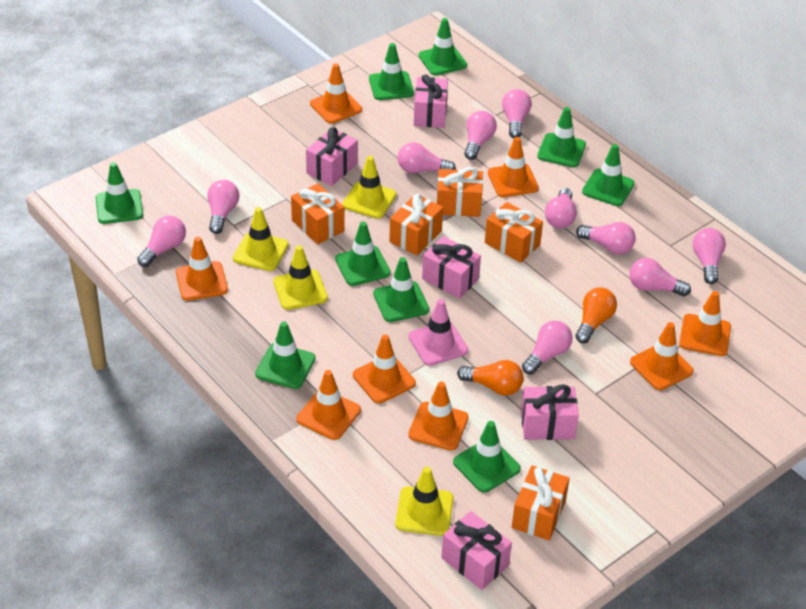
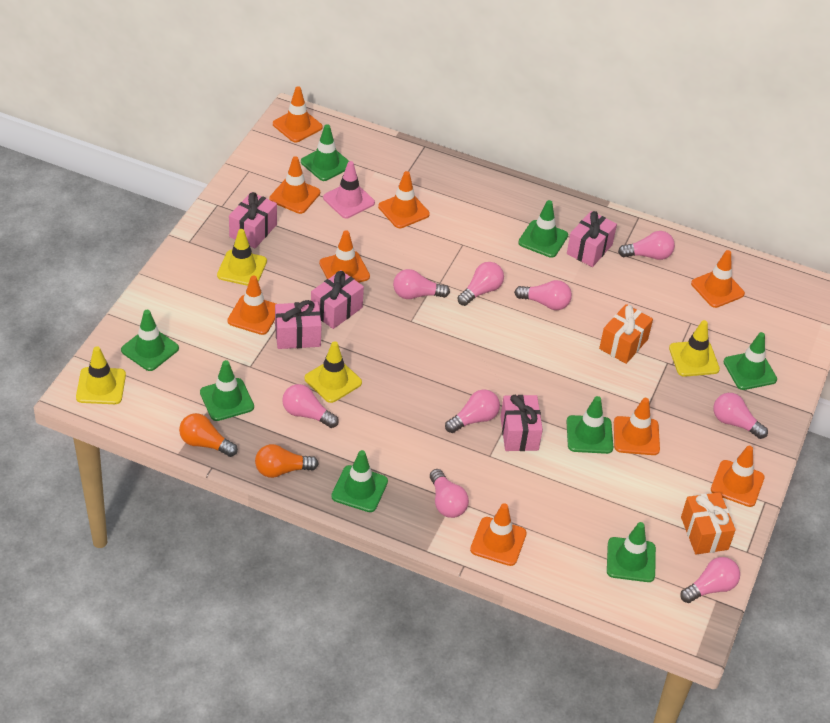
green traffic cone: [96,162,143,224] [255,321,316,389] [335,222,391,286] [369,43,414,100] [373,257,429,322] [418,18,467,75] [453,421,521,493] [537,107,586,167] [582,144,635,206] = 9 -> [121,310,179,371] [200,360,254,421] [301,124,349,181] [331,450,388,512] [518,200,568,258] [566,396,613,454] [607,522,656,582] [724,332,777,390] = 8
orange gift: [291,184,345,244] [389,194,443,255] [436,167,483,217] [485,202,543,263] [512,466,570,541] = 5 -> [599,304,653,364] [681,492,736,554] = 2
orange traffic cone: [176,237,228,301] [296,370,361,440] [310,63,362,124] [353,335,416,403] [408,382,469,451] [488,137,539,197] [630,322,694,390] [679,291,731,356] = 8 -> [227,276,276,335] [270,156,320,214] [273,87,323,142] [319,230,370,283] [378,171,430,228] [470,503,527,566] [614,398,660,455] [691,250,745,308] [711,446,765,507] = 9
pink light bulb: [137,215,186,267] [207,180,239,234] [398,142,456,173] [464,111,497,160] [502,89,531,138] [522,321,572,375] [545,188,577,228] [576,222,636,254] [629,258,691,296] [693,228,726,284] = 10 -> [282,384,339,428] [393,269,450,299] [430,469,469,518] [445,389,500,433] [457,262,504,306] [514,280,572,310] [618,231,675,260] [680,557,740,603] [713,393,768,439] = 9

